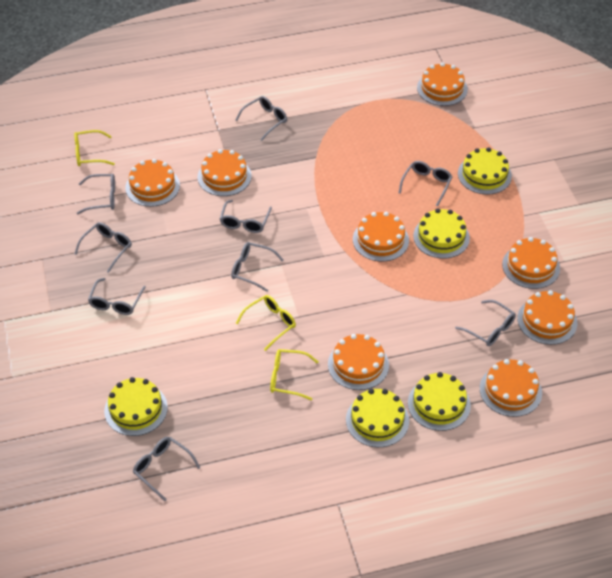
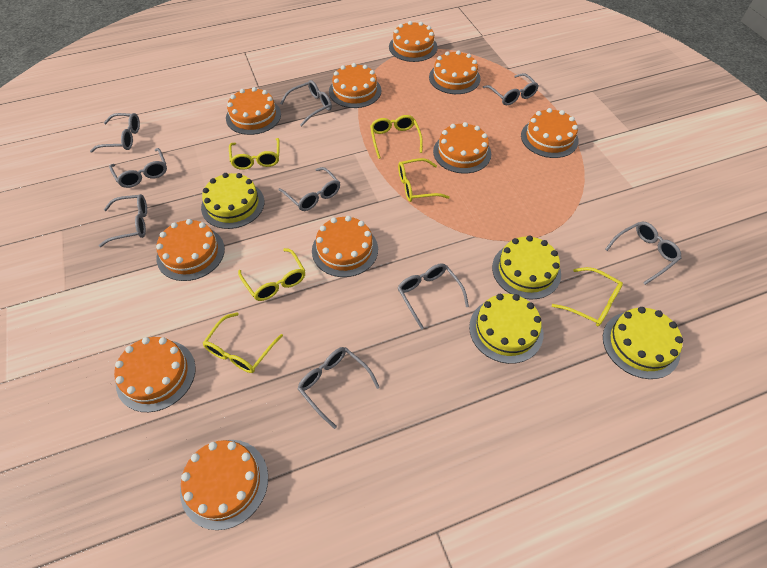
orange cake: [125,159,180,207] [198,149,251,196] [328,334,389,390] [353,212,409,261] [417,62,468,106] [480,359,542,417] [502,237,560,289] [517,290,577,345] = 8 -> [114,337,196,412] [156,219,225,281] [180,440,268,530] [226,87,281,135] [312,216,378,277] [329,63,381,108] [389,21,438,62] [429,50,481,94] [433,122,491,173] [521,108,579,158] = 10
yellow cake: [104,377,168,436] [346,389,409,447] [408,372,471,431] [413,208,470,258] [458,147,512,195] = 5 -> [201,173,264,229] [469,294,543,364] [492,235,561,300] [603,307,683,379] = 4
yellow glasses: [74,130,115,166] [236,295,296,351] [270,349,319,400] = 3 -> [203,312,283,373] [229,138,280,170] [238,248,305,301] [370,115,423,159] [398,158,450,202] [552,267,623,326] = 6

